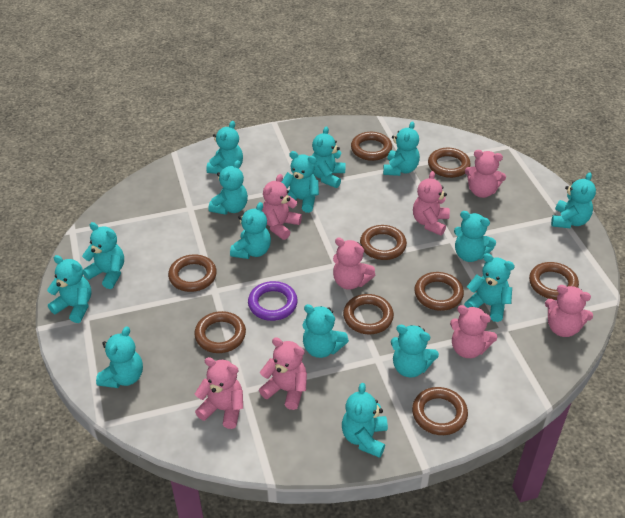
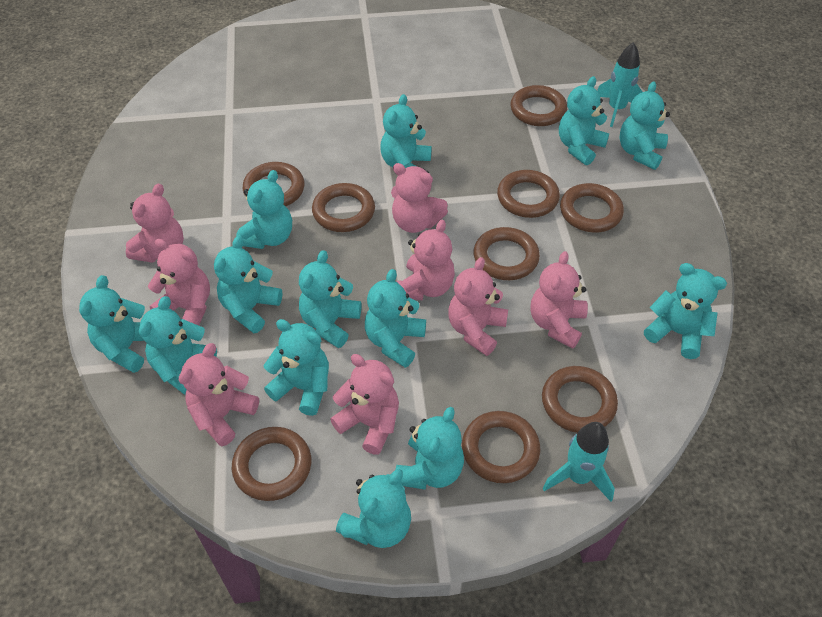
purple ring: [248,281,298,321] = 1 -> none = 0
turquoise rocket: none = 0 -> [542,422,615,502] [597,42,642,127] = 2
turquoise teddy bear: [47,255,91,323] [82,222,124,289] [96,326,143,388] [206,121,243,174] [208,160,248,215] [230,202,271,259] [282,151,319,213] [302,304,349,358] [312,126,346,188] [342,383,388,458] [383,121,420,176] [391,325,439,377] [454,211,496,262] [464,253,515,322] [551,172,596,228] = 15 -> [79,275,145,373] [139,296,217,395] [214,236,282,333] [236,170,292,249] [264,319,329,416] [299,250,361,348] [336,469,411,548] [365,269,426,368] [380,94,432,168] [396,407,464,490] [559,76,609,165] [619,81,670,170] [644,263,727,359] = 13

